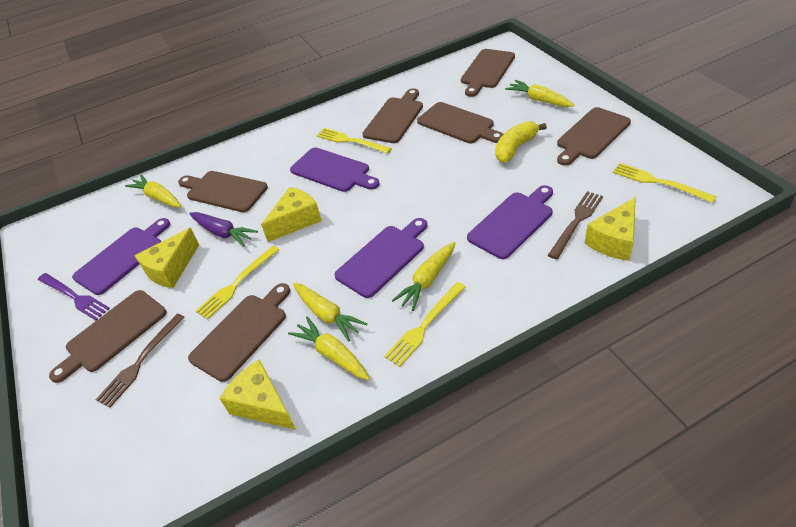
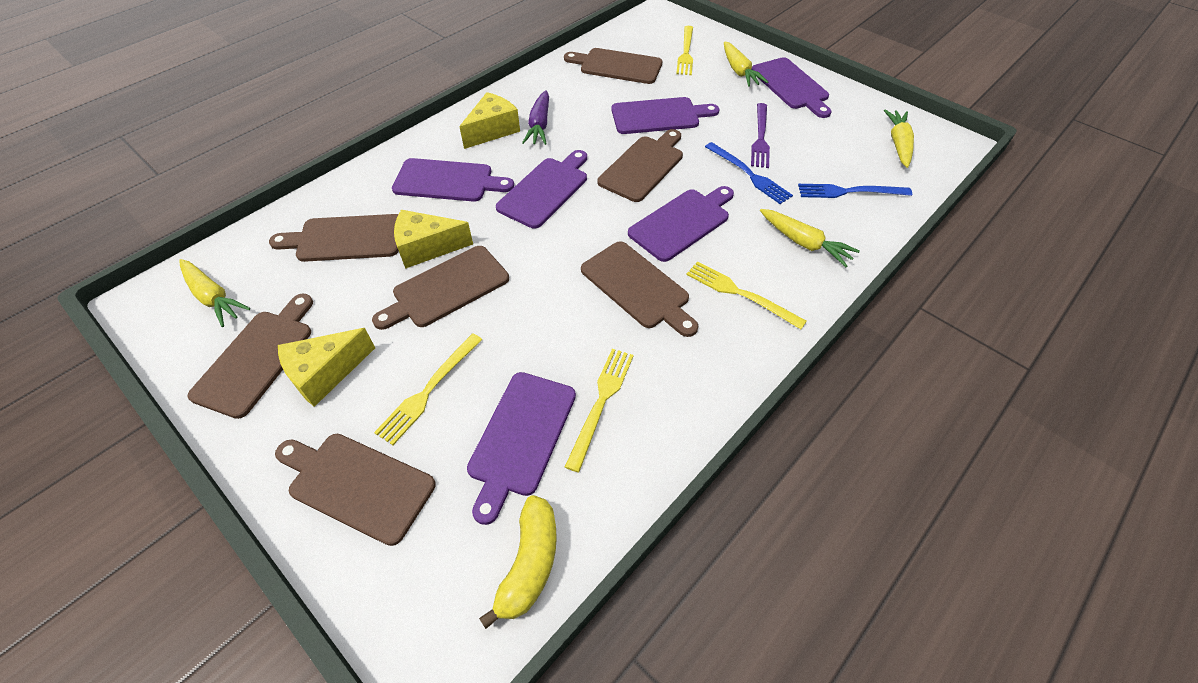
blue fork: none = 0 -> [705,142,793,204] [798,184,912,198] = 2
brown fork: [96,314,185,408] [548,191,603,259] = 2 -> none = 0
purple cutting board: [72,218,170,295] [290,147,380,192] [334,218,427,298] [467,185,553,259] = 4 -> [392,158,514,202] [467,372,576,525] [496,150,587,229] [611,97,719,134] [628,186,734,262] [751,57,832,118] = 6
yellow carrot: [125,175,181,207] [288,316,370,380] [293,283,367,341] [392,242,455,311] [505,80,575,107] = 5 -> [179,259,250,327] [724,41,768,87] [760,209,860,267] [884,109,914,168] = 4
yellow cheese: [134,228,199,288] [219,359,296,430] [261,187,322,242] [585,197,636,261] = 4 -> [278,328,375,407] [394,210,473,269] [459,92,520,149] = 3

